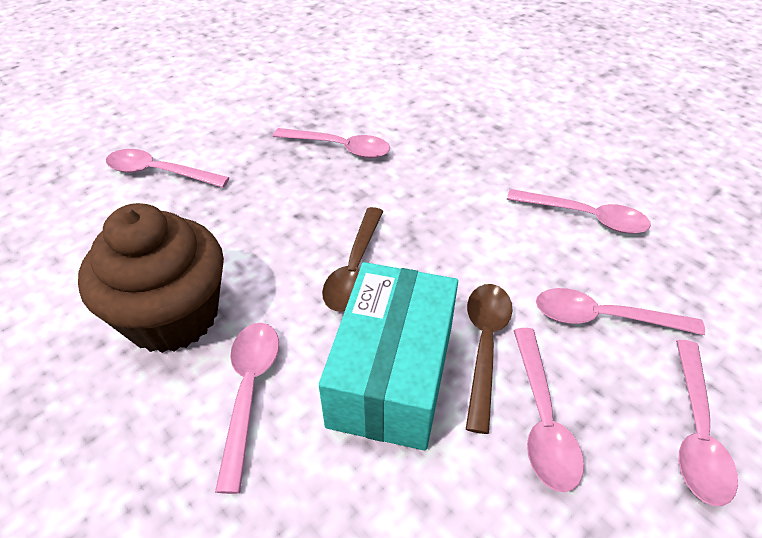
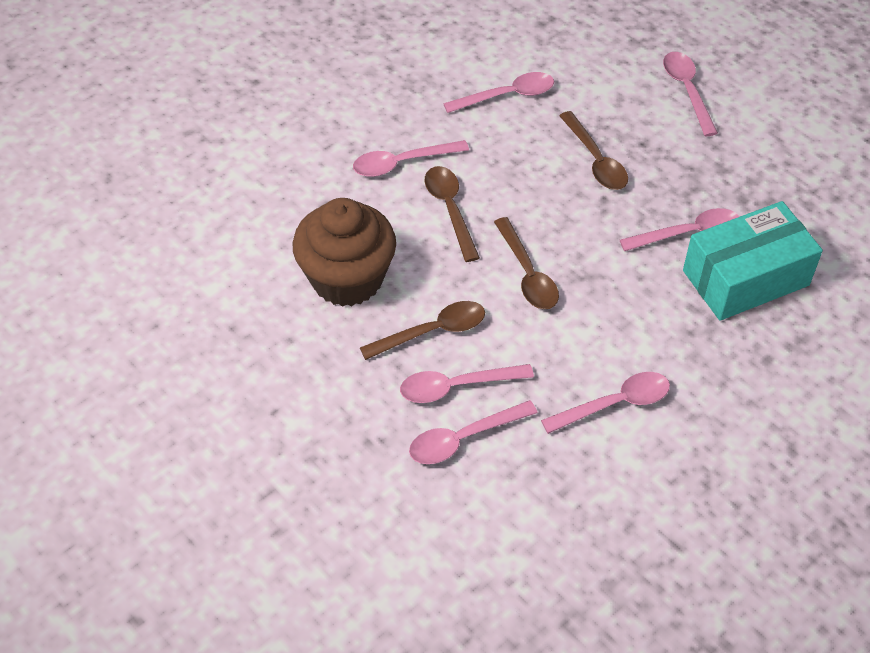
brown spoon: [322,207,383,311] [466,284,513,434] = 2 -> [360,301,485,360] [425,166,480,262] [494,217,559,309] [559,111,628,190] = 4

